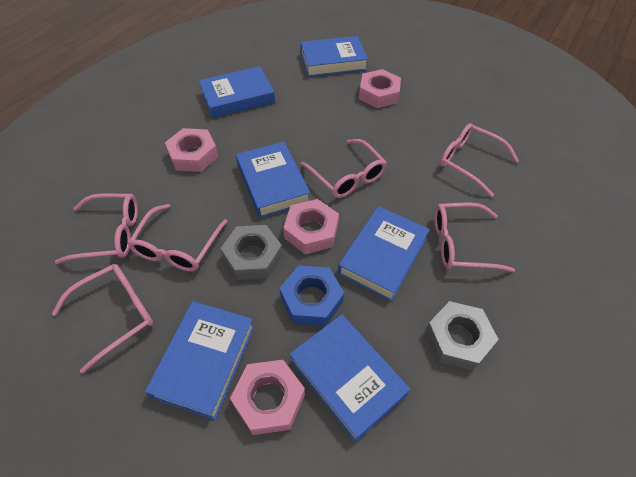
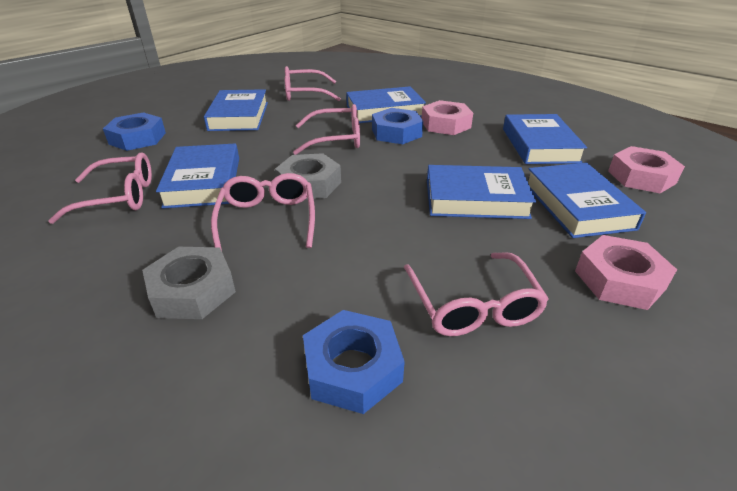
blue nut: [280,265,344,326] = 1 -> [103,112,166,151] [303,310,405,414] [372,108,423,144] = 3
pink glasses: [52,264,153,374] [55,193,138,264] [128,204,228,272] [300,139,387,198] [434,202,515,272] [440,123,519,197] = 6 -> [48,153,152,224] [211,173,315,251] [285,66,341,101] [293,104,360,155] [404,252,549,336] = 5
pink nut: [165,128,218,172] [230,360,305,435] [283,199,339,254] [359,69,401,108] = 4 -> [421,100,473,135] [575,235,677,310] [608,146,685,193] = 3

